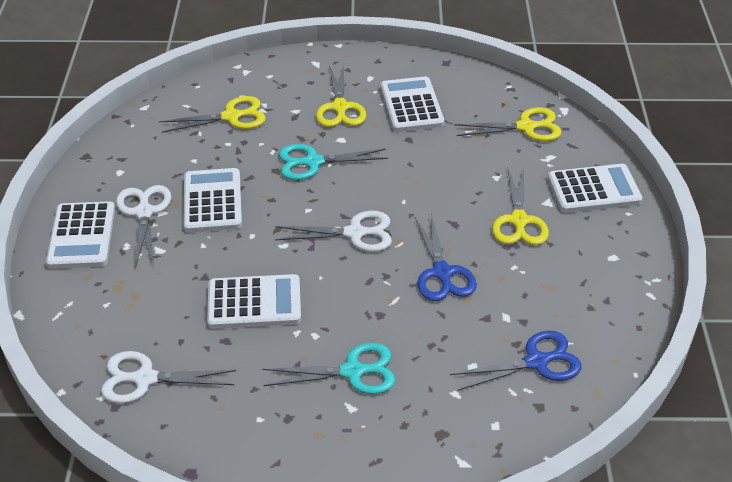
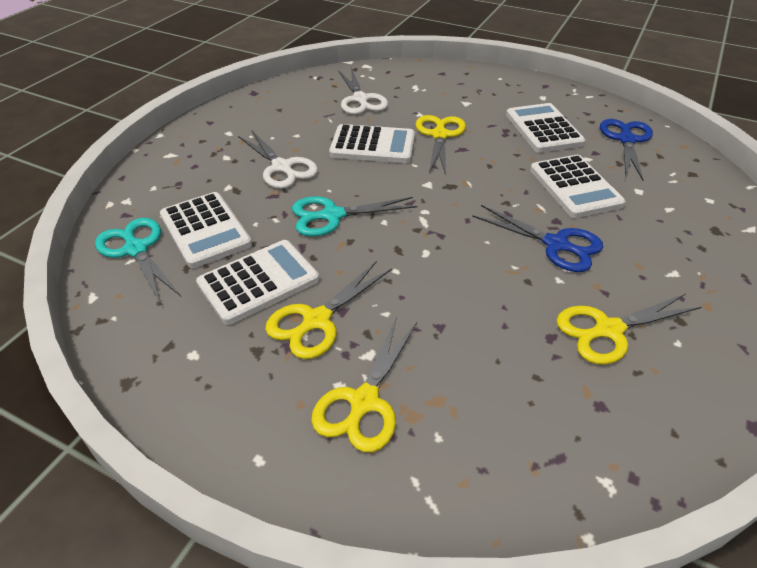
white scissors: [101,351,236,403] [116,185,171,266] [275,211,392,252] = 3 -> [238,130,318,189] [338,68,388,115] = 2

